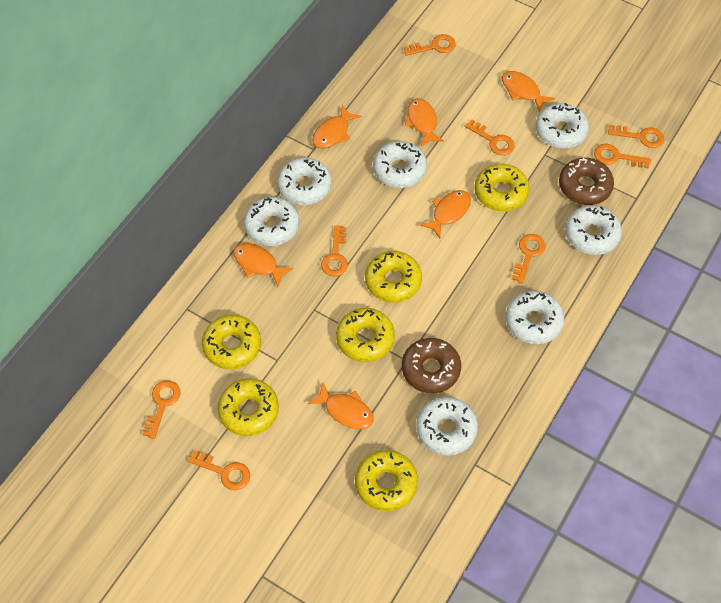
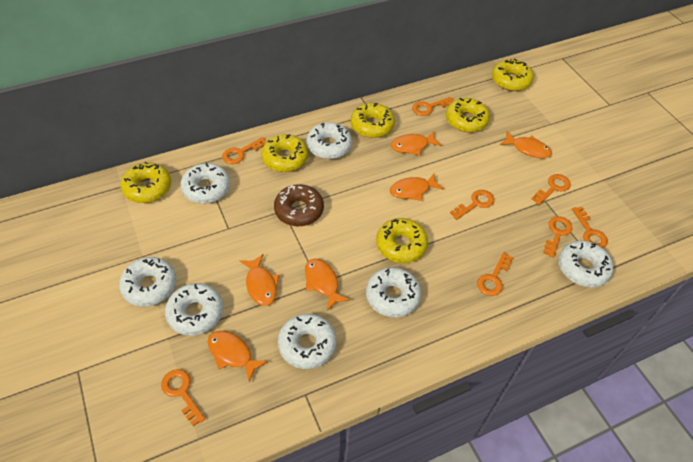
brown donut: [402,338,461,393] [559,158,614,205] = 2 -> [274,184,324,226] = 1

